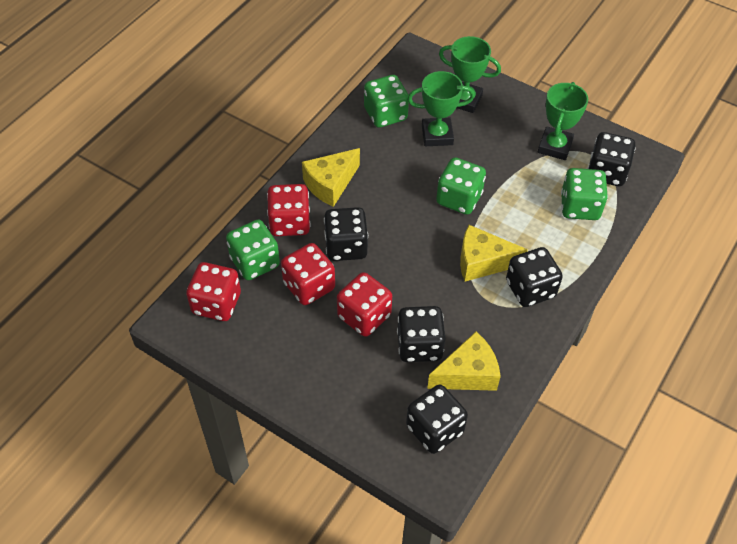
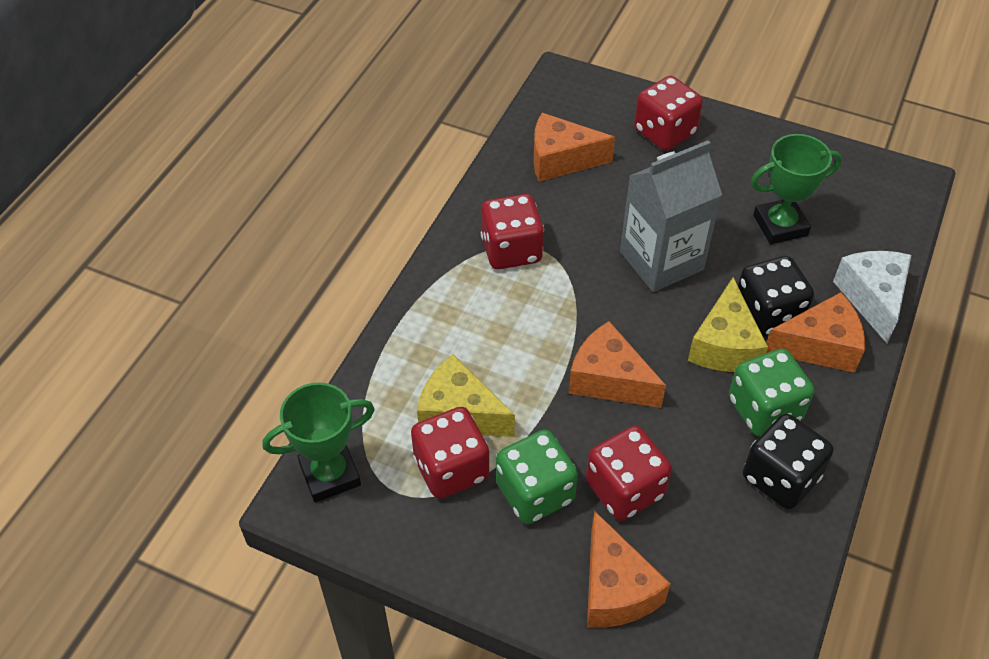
black dice: [324,207,368,261] [397,306,445,362] [406,384,468,454] [506,247,563,307] [588,132,636,186] = 5 -> [738,256,814,337] [743,414,834,509] = 2
green dice: [226,220,280,280] [364,75,409,128] [436,157,486,215] [561,168,608,220] = 4 -> [496,430,578,524] [729,349,814,436] = 2
green trophy: [407,71,475,146] [439,36,501,113] [538,82,588,160] = 3 -> [262,382,375,502] [751,134,842,244] = 2
grey carton: none = 0 -> [620,140,722,292] = 1
orange cheese: none = 0 -> [533,113,615,182] [569,321,666,408] [587,511,671,628] [766,292,865,373] = 4
white cheese: none = 0 -> [833,251,911,343] = 1
yellow cheese: [302,148,360,207] [427,332,501,391] [460,225,528,282] = 3 -> [417,354,515,437] [688,277,768,372] = 2

